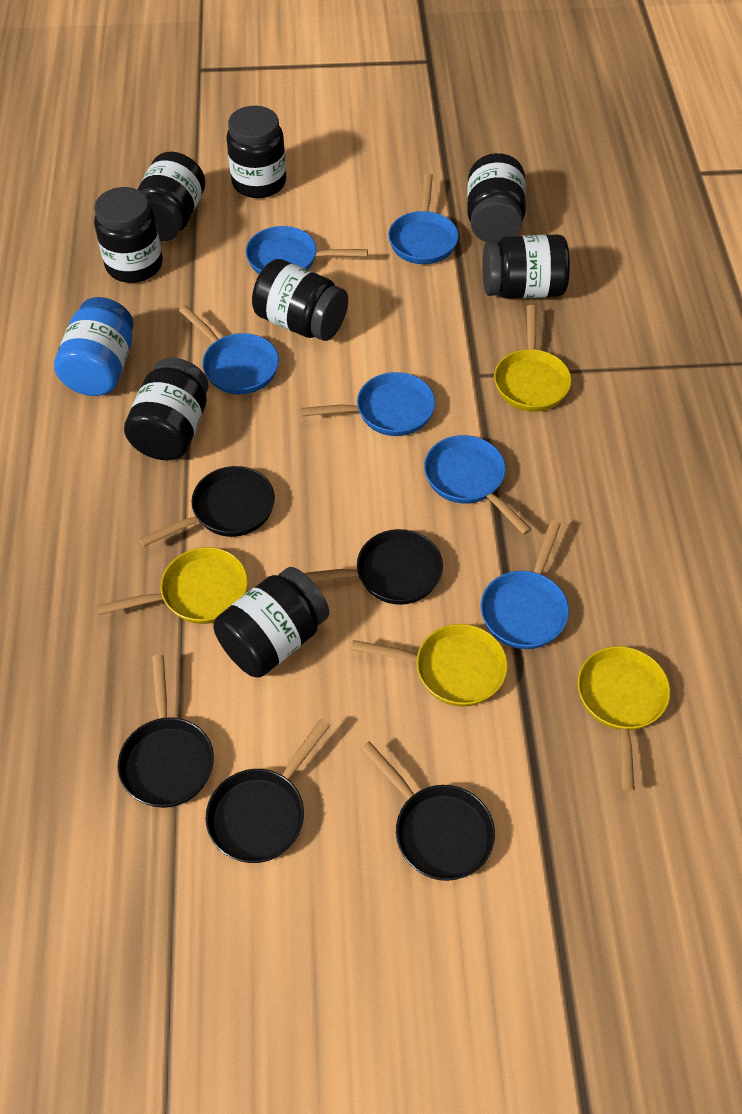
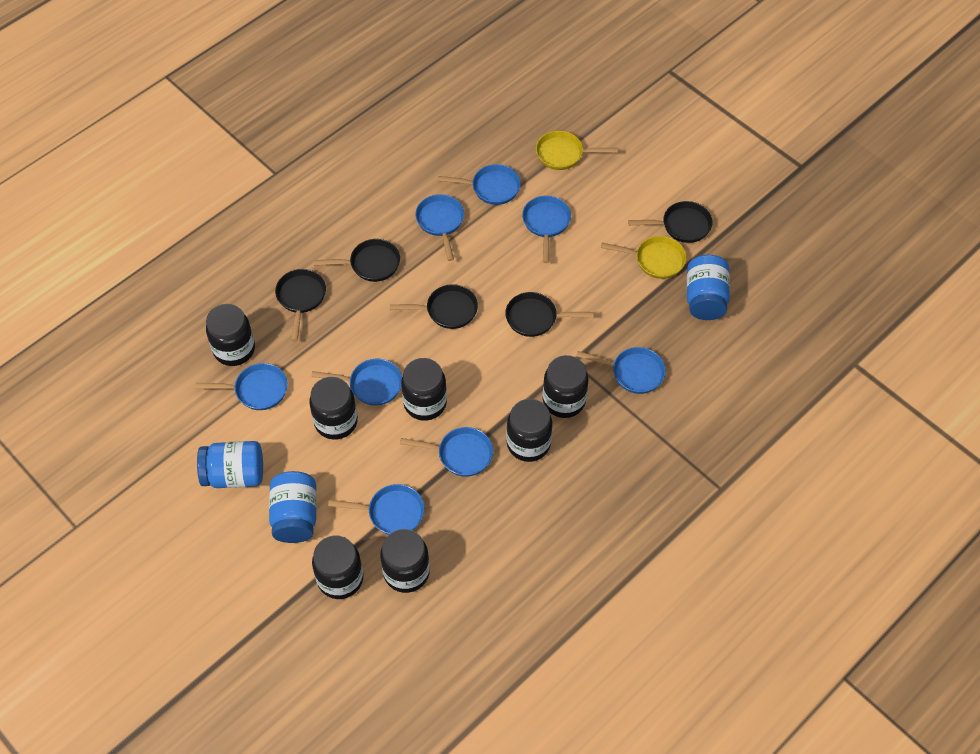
black jar: [94,187,163,283] [124,358,209,460] [137,152,205,241] [213,567,329,678] [226,106,286,198] [252,259,348,341] [467,153,526,242] [482,234,570,299] = 8 -> [206,304,255,366] [309,377,358,440] [312,535,363,599] [380,529,430,593] [401,358,447,421] [506,399,553,462] [543,355,588,418] = 7
blue jar: [54,297,134,396] = 1 -> [197,441,263,488] [269,471,317,543] [687,255,730,320] = 3
blue pan: [179,305,279,394] [246,226,368,274] [300,372,435,436] [388,173,459,264] [424,435,532,535] [480,520,569,649] = 6 -> [195,363,288,410] [311,359,402,406] [328,484,424,535] [400,427,493,477] [415,194,464,261] [437,164,521,205] [522,196,571,263] [576,347,666,394] = 8
yellow pan: [97,547,248,624] [351,624,508,707] [494,305,571,412] [577,646,670,792] = 4 -> [536,131,618,170] [601,236,686,279] = 2

